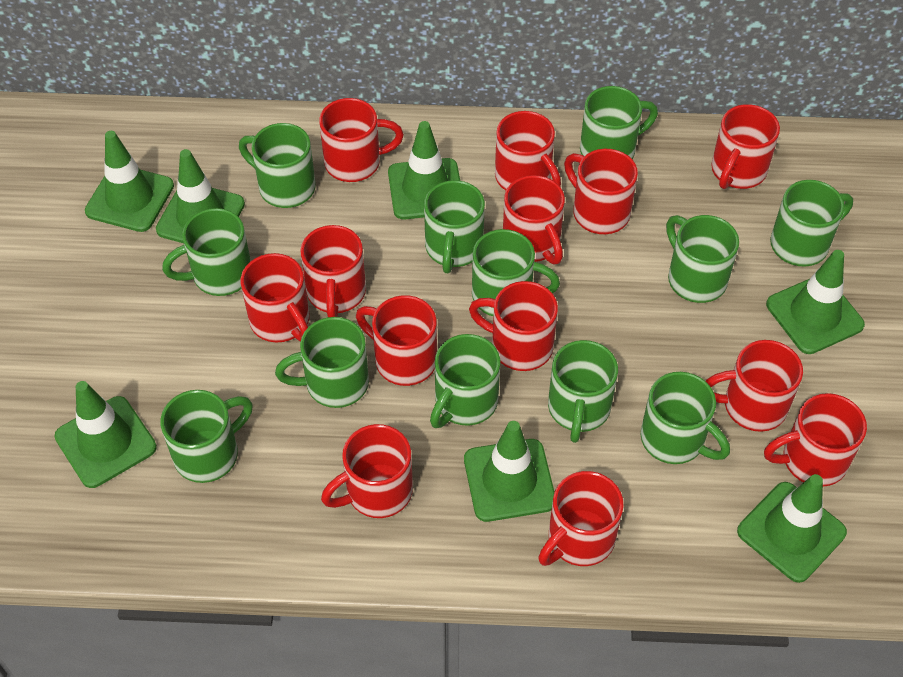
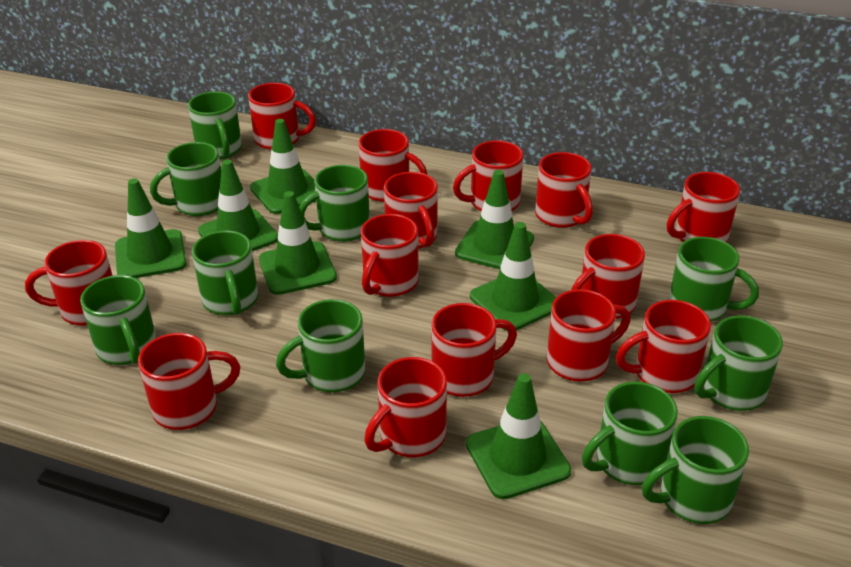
green mug: [160,390,253,483] [162,208,251,296] [239,123,316,208] [275,317,369,408] [424,180,485,273] [430,334,500,428] [472,229,560,316] [548,340,618,443] [580,86,658,159] [641,372,730,464] [666,215,739,303] [770,180,853,267] = 12 -> [80,275,157,365] [150,142,221,216] [188,91,242,159] [192,231,258,315] [276,299,366,392] [299,165,370,242] [582,382,678,485] [642,416,749,524] [669,237,759,322] [695,316,783,411] = 10
red mug: [241,253,310,343] [301,225,366,317] [319,98,404,182] [321,424,413,518] [356,295,437,386] [469,281,558,371] [495,111,561,190] [503,175,565,264] [538,471,624,566] [564,149,638,234] [706,340,803,432] [711,104,780,189] [764,393,867,486] = 13 -> [25,240,113,326] [138,333,240,430] [248,83,316,150] [358,129,428,202] [361,214,419,297] [364,357,447,457] [384,172,438,249] [432,303,517,397] [453,140,523,211] [535,152,593,228] [547,289,630,381] [571,234,645,319] [616,300,711,393] [667,172,740,243] = 14

